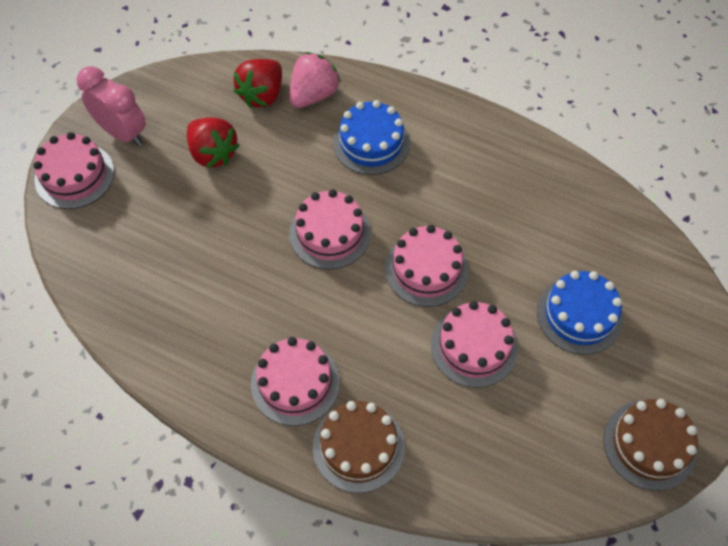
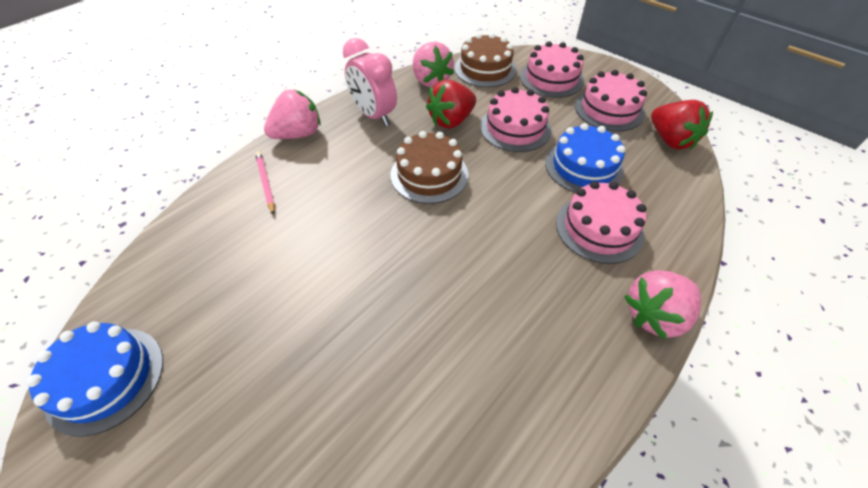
pink cake: [33,132,114,209] [251,337,340,426] [289,189,371,269] [385,225,468,307] [431,301,518,388] = 5 -> [480,87,551,152] [520,41,584,98] [556,181,646,264] [575,70,647,131] = 4
pink pencil: none = 0 -> [255,151,275,215] = 1
pink strawberry: [289,52,341,108] = 1 -> [264,90,321,139] [413,42,454,87] [624,270,701,340] = 3

